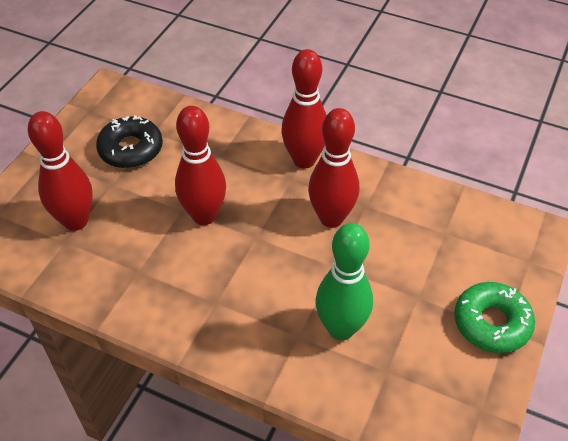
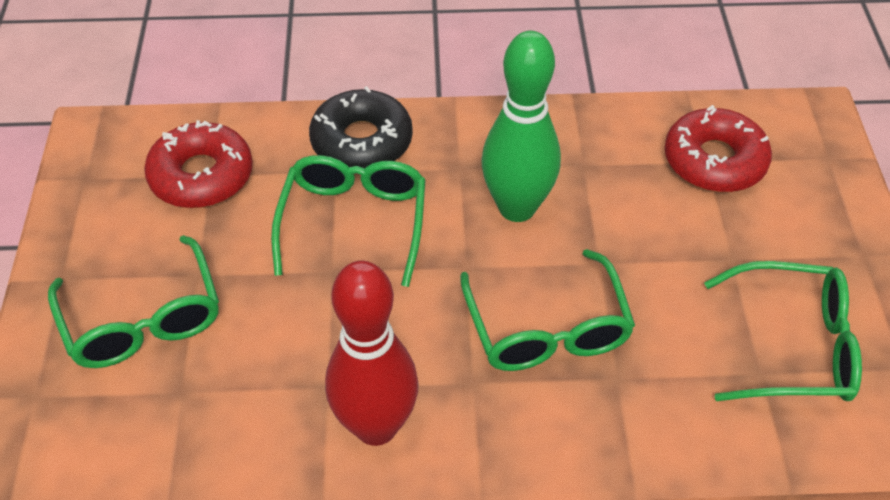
green donut: [454,282,535,353] = 1 -> none = 0
green glasses: none = 0 -> [48,235,219,368] [271,155,426,287] [460,249,635,371] [704,261,862,401] = 4
red bowling pin: [28,111,93,231] [175,106,226,225] [281,49,327,169] [308,108,359,228] = 4 -> [325,261,419,446] = 1
red donut: none = 0 -> [144,120,253,208] [665,105,772,192] = 2

